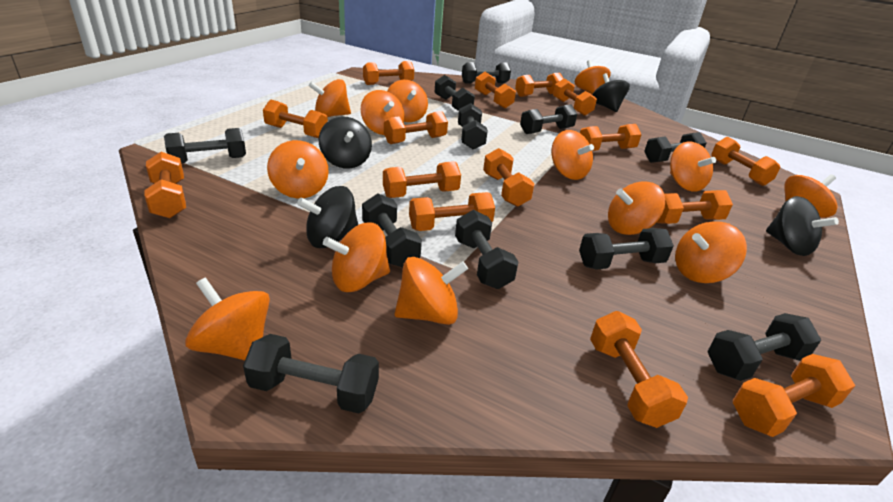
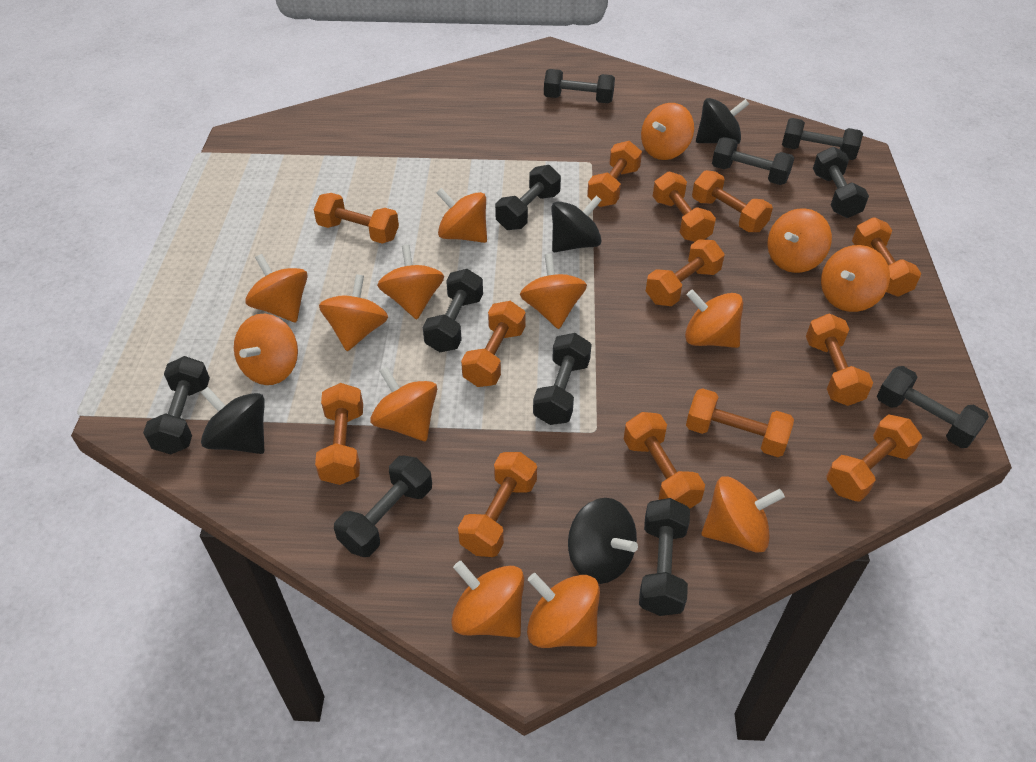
orange dumbbell: [144,152,186,218] [263,100,328,138] [363,61,414,85] [383,161,461,198] [384,111,448,144] [409,192,495,231] [475,72,516,108] [483,148,534,207] [515,73,564,97] [553,78,597,116] [580,124,642,151] [590,311,688,428] [656,190,733,224] [711,137,781,186] [733,354,855,437] = 15 -> [314,193,399,244] [315,383,363,485] [458,452,537,557] [461,301,526,387] [587,141,642,207] [624,412,705,508] [646,240,724,306] [653,171,716,242] [686,388,794,457] [692,170,773,233] [806,314,873,406] [827,414,922,502] [852,217,921,297] = 13
orange spinning top: [185,278,270,360] [267,140,329,198] [309,79,351,117] [323,222,390,292] [361,90,405,135] [387,80,428,122] [395,257,468,325] [551,130,594,180] [575,60,611,94] [608,182,665,235] [670,141,716,192] [675,221,747,283] [784,174,838,218] = 13 -> [234,314,298,385] [246,254,308,322] [319,274,388,351] [370,367,437,441] [377,245,444,319] [436,188,487,243] [451,561,524,638] [520,254,587,329] [527,573,600,648] [641,103,694,160] [685,289,744,348] [702,476,785,552] [768,208,832,273] [821,245,890,312] = 14

